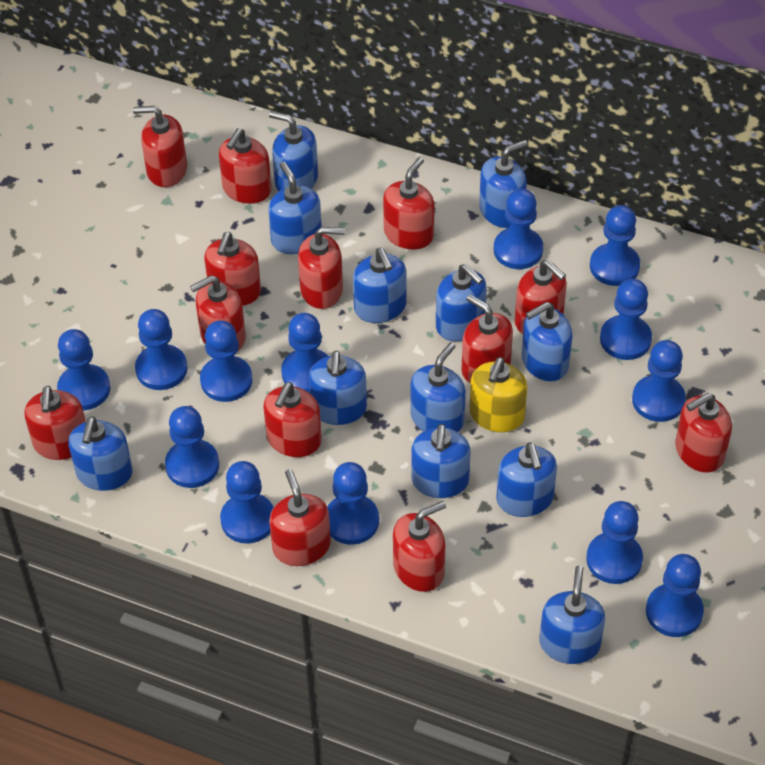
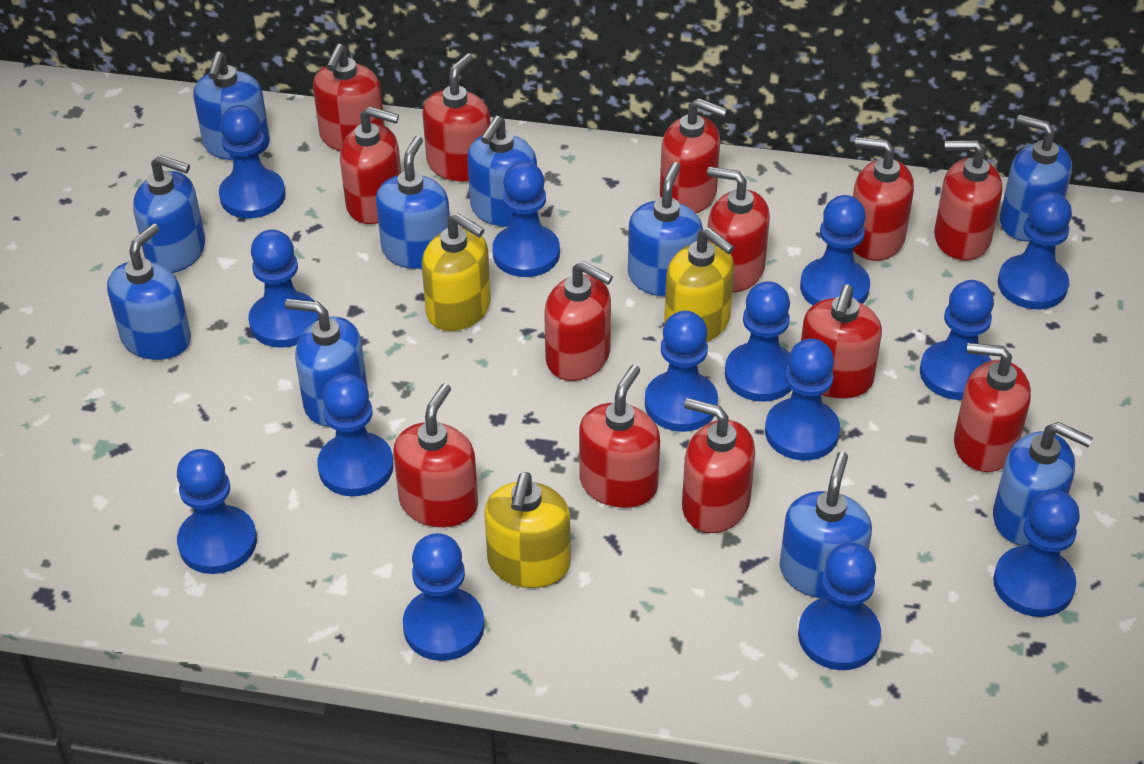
blue pawn: [57,329,110,410] [135,309,188,390] [165,406,219,488] [200,320,252,402] [220,461,274,544] [281,313,328,393] [327,462,379,545] [494,189,543,269] [586,501,643,584] [590,205,640,286] [600,279,652,360] [632,340,686,422] [646,554,704,637] = 13 -> [177,449,257,574] [219,105,286,218] [248,229,319,348] [317,373,394,496] [403,533,484,661] [492,161,560,277] [645,311,718,432] [725,281,792,402] [765,338,840,461] [798,542,881,670] [800,195,870,305] [920,280,994,400] [993,490,1080,617] [998,192,1072,309] = 14
blue soap dispenser: [68,416,133,491] [268,161,322,254] [269,111,318,191] [309,351,367,425] [353,248,407,323] [411,342,466,432] [411,424,471,498] [436,264,487,341] [479,140,528,228] [496,442,557,517] [522,302,573,382] [539,566,605,664] = 12 -> [107,224,191,360] [133,155,205,273] [193,51,270,160] [285,299,368,426] [376,136,450,269] [467,116,537,227] [628,162,703,297] [779,452,872,598] [993,422,1093,546] [1000,115,1072,241] = 10
yellow soap dispenser: [469,357,528,432] = 1 -> [422,213,491,331] [484,472,571,588] [664,227,734,342] = 3

